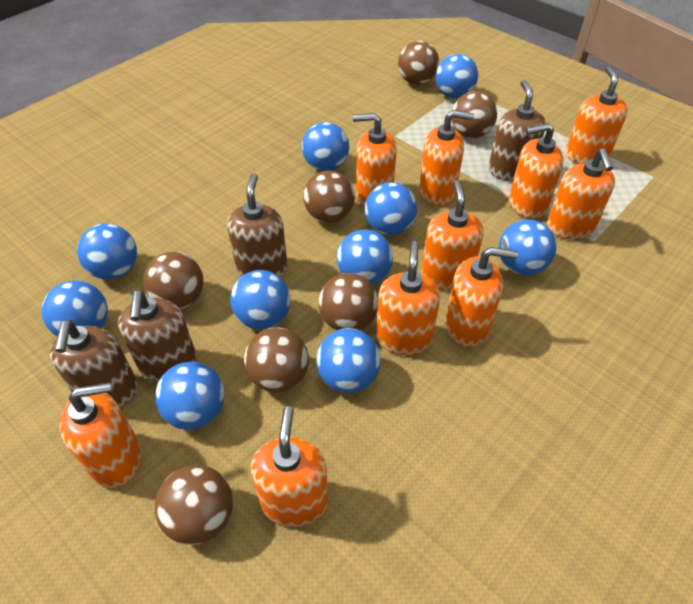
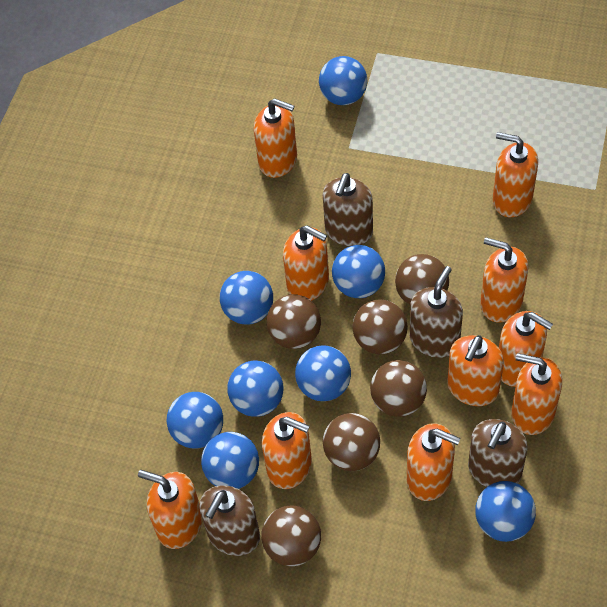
blue ball: [42,281,108,337] [77,224,137,280] [155,362,224,430] [230,270,290,330] [302,122,349,171] [316,328,381,393] [337,229,393,285] [365,182,417,235] [436,54,478,98] [499,220,557,275] = 10 -> [167,392,223,449] [201,432,259,489] [220,271,273,325] [227,361,284,417] [295,345,351,401] [319,56,367,105] [332,245,385,298] [475,481,536,542] = 8
brown ball: [143,252,203,309] [155,465,233,545] [244,328,309,392] [303,171,355,223] [319,273,378,330] [398,41,439,85] [452,91,497,138] = 7 -> [261,506,321,566] [266,294,321,349] [323,413,380,471] [353,299,408,354] [370,360,427,417] [395,254,449,305] = 6

